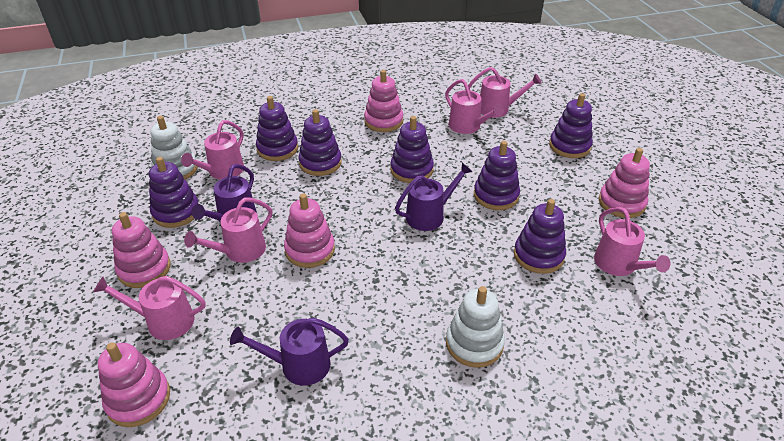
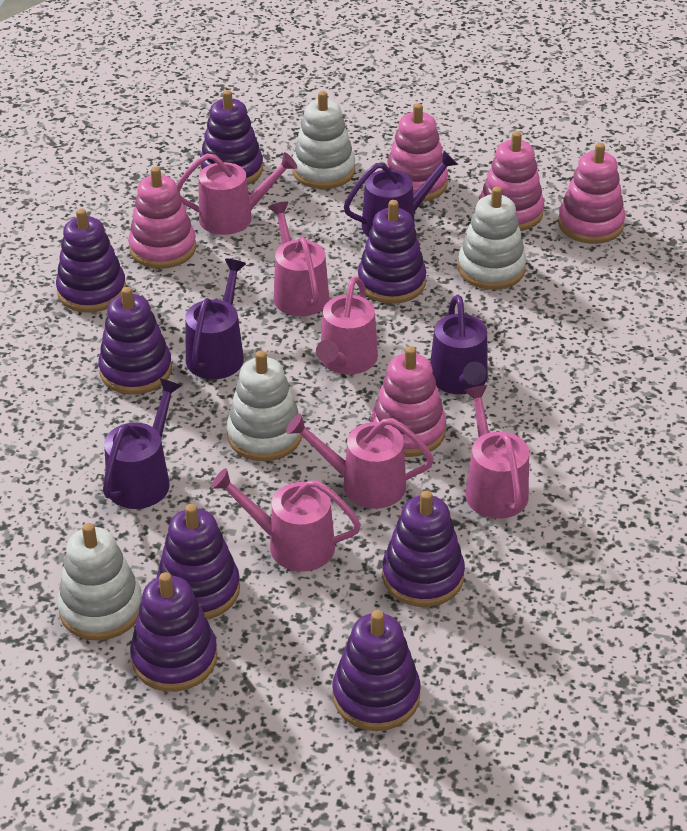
purple stacking toy: [149,157,199,228] [256,96,298,161] [298,109,342,176] [390,116,434,183] [474,141,520,210] [514,199,566,274] [549,93,593,158] = 7 -> [56,208,126,313] [98,287,172,395] [130,572,218,692] [157,504,240,620] [200,90,263,185] [332,610,421,731] [358,200,426,304] [382,491,465,607] = 8
purple watering can: [192,164,257,223] [230,318,349,386] [395,163,473,231] = 3 -> [103,378,182,509] [185,259,246,379] [344,150,458,237] [430,295,488,394] = 4
white stacking toy: [151,116,197,180] [446,286,505,368] = 2 -> [57,523,142,641] [227,351,302,461] [292,91,355,189] [458,186,526,290] = 4

